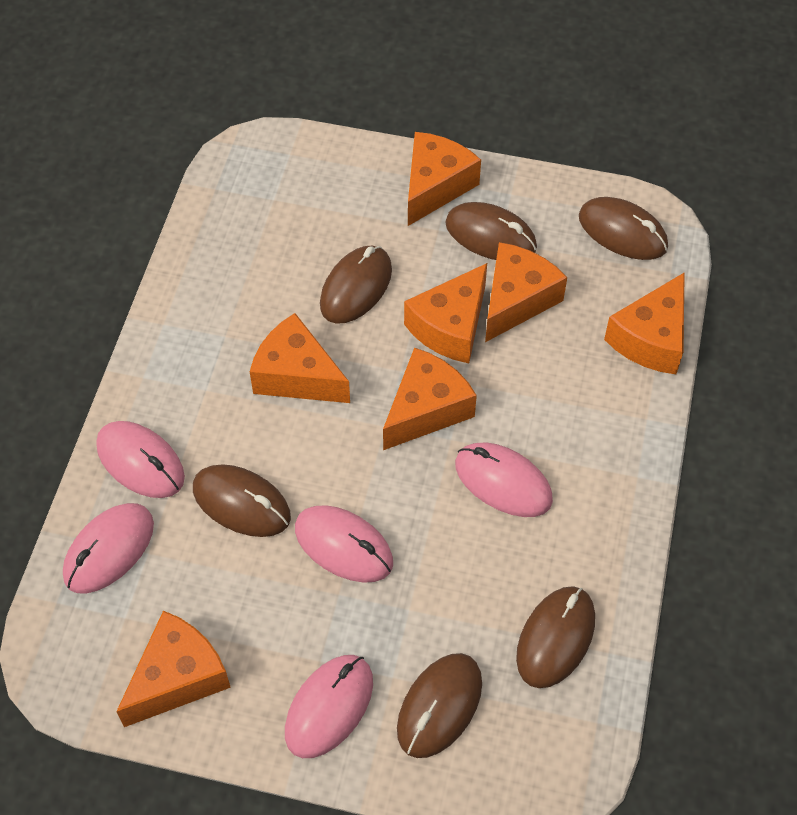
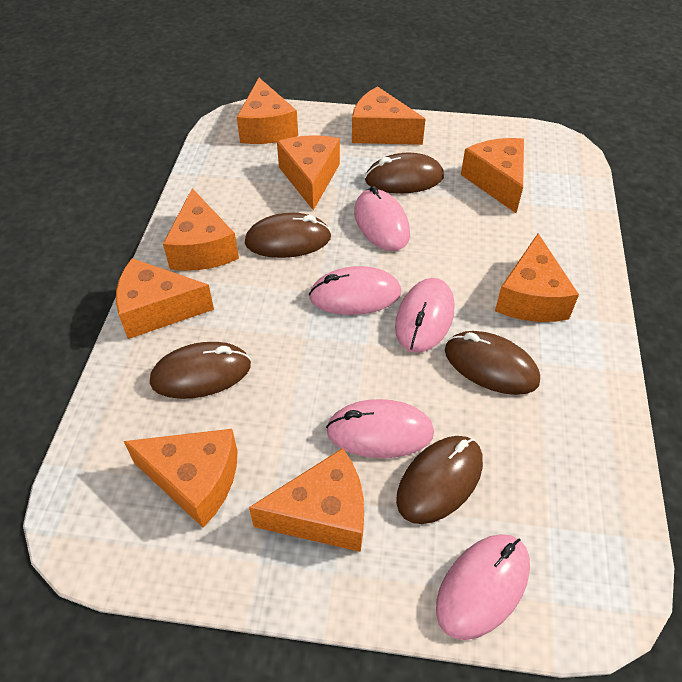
brown mouse: [193,464,291,537] [320,246,392,324] [397,653,482,758] [445,202,537,260] [516,586,595,688] [579,197,668,260] = 6 -> [150,342,251,399] [245,213,331,258] [365,153,444,194] [396,436,483,524] [445,331,540,395] = 5
orange cheese: [116,611,231,727] [250,313,350,403] [383,348,477,450] [404,263,487,363] [408,132,481,226] [485,242,567,342] [604,272,685,374] = 7 -> [116,258,214,339] [124,429,237,528] [163,188,239,271] [237,78,298,144] [249,448,364,552] [277,135,340,210] [352,86,425,145] [461,138,524,213] [495,233,579,322] = 9

